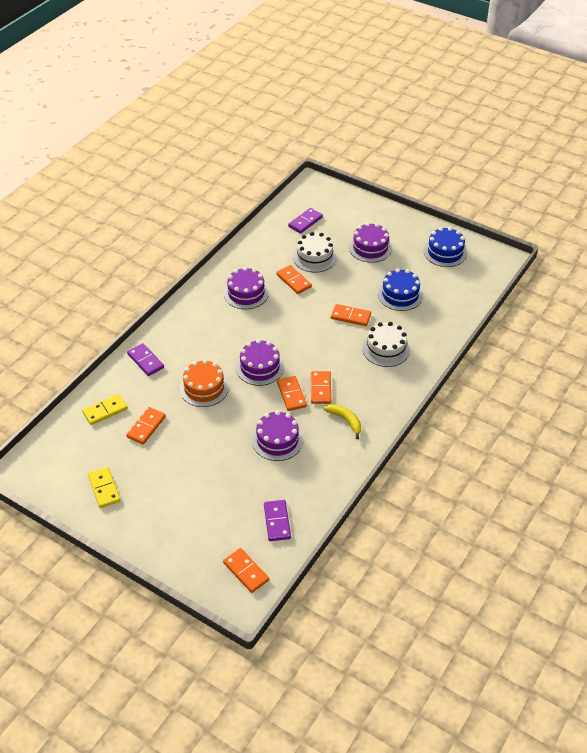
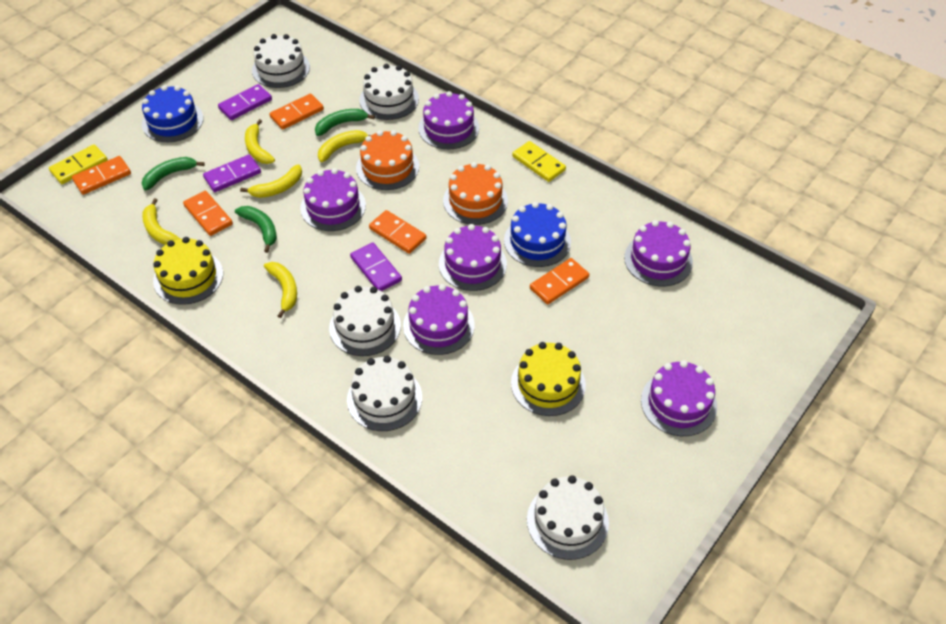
green banana: none = 0 -> [142,157,205,191] [235,206,277,253] [315,109,375,136] = 3
orange cake: [180,360,229,407] = 1 -> [356,130,419,190] [443,162,508,225] = 2
orange domino: [126,407,166,444] [223,548,269,593] [277,265,312,294] [277,376,307,411] [311,371,331,404] [331,304,371,326] = 6 -> [72,156,131,195] [183,191,233,236] [270,94,324,130] [369,210,426,254] [530,258,589,305] = 5
purple cake: [224,267,269,309] [236,339,284,386] [252,411,303,461] [349,223,392,263] = 4 -> [300,168,366,231] [403,284,475,355] [418,91,479,149] [439,224,507,291] [624,220,693,286] [641,360,717,436] = 6
white cake: [293,232,337,273] [362,322,410,367] = 2 -> [252,34,310,88] [329,286,401,356] [347,356,422,431] [360,64,419,120] [527,475,609,560] = 5
yellow banana: [324,404,361,439] = 1 -> [142,198,180,245] [240,164,302,198] [245,119,275,164] [264,262,297,318] [318,130,371,162] = 5
yellow cake: none = 0 -> [153,237,223,305] [511,342,586,416] = 2

